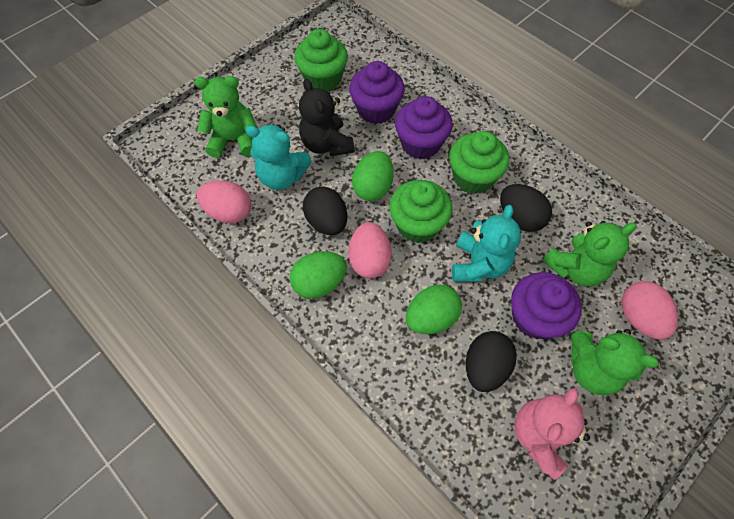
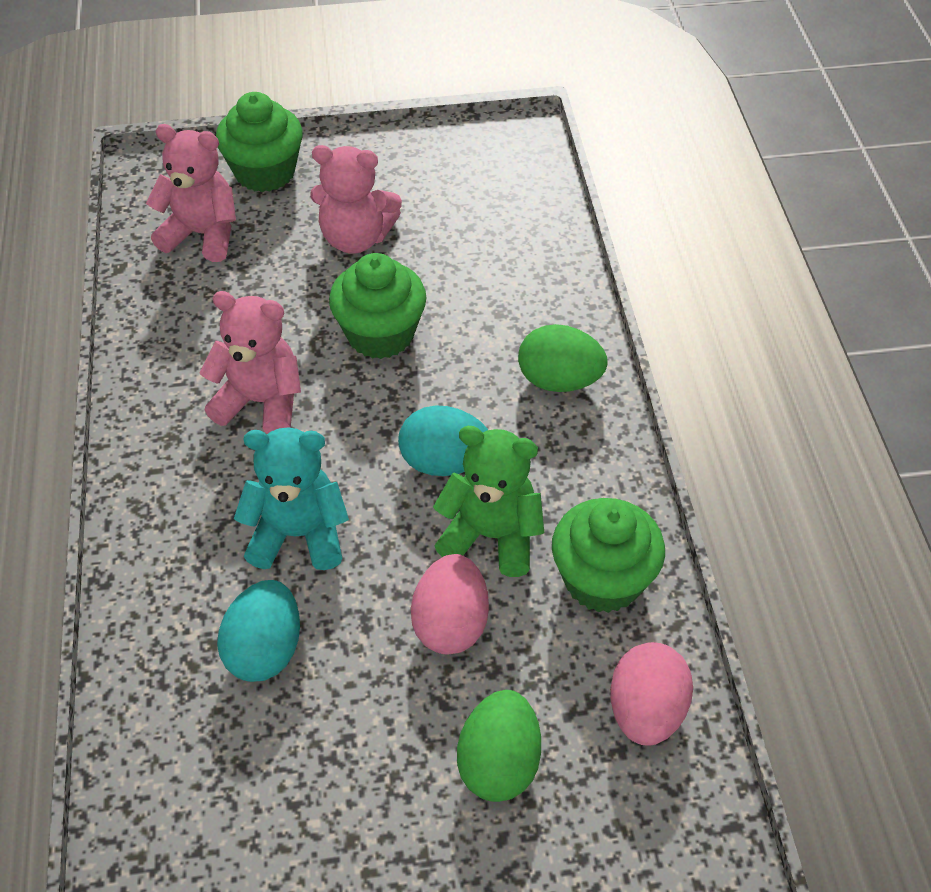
black egg: [303,186,347,235] [466,331,517,392] [500,184,552,232] = 3 -> none = 0
black teddy bear: [299,79,354,156] = 1 -> none = 0
green egg: [290,251,347,299] [352,151,394,201] [406,285,462,334] = 3 -> [457,690,541,802] [518,324,607,392] = 2
green teddy bear: [195,76,258,158] [542,221,637,286] [571,329,659,395] = 3 -> [433,426,544,577] = 1
pink egg: [197,180,251,223] [348,222,392,278] [622,281,678,340] = 3 -> [411,554,489,654] [610,642,693,745] = 2
pink teddy bear: [514,388,590,480] = 1 -> [146,124,236,262] [200,291,301,434] [310,145,402,254] = 3
purple cupcake: [349,61,405,124] [395,96,453,159] [511,272,582,339] = 3 -> none = 0
turquoise egg: none = 0 -> [217,580,300,682] [398,405,488,476] = 2
turquoise teddy bear: [245,124,312,190] [452,205,521,282] = 2 -> [234,427,349,570] = 1

